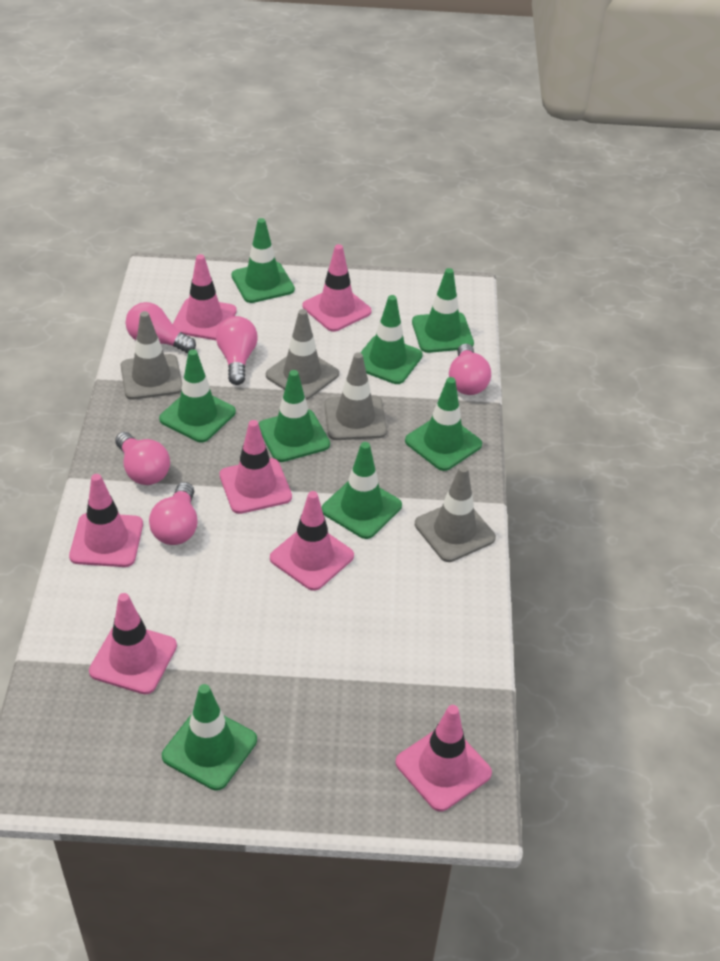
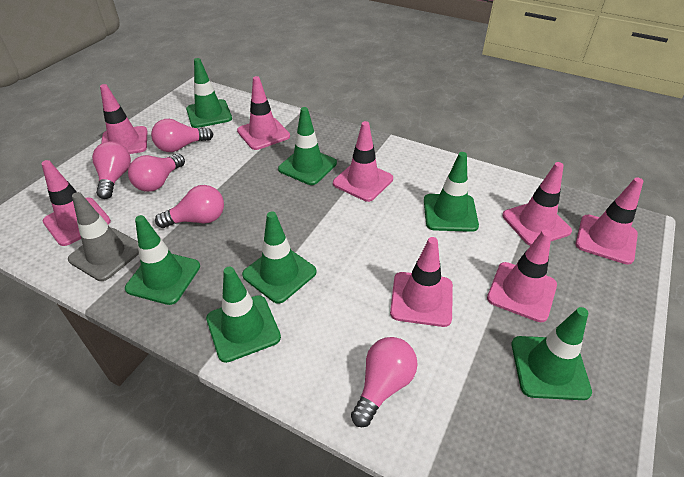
green traffic cone: [159,349,236,443] [162,684,257,791] [231,218,295,303] [259,370,330,462] [322,442,402,539] [360,295,423,384] [405,377,482,471] [412,268,474,353] = 8 -> [125,215,200,305] [186,58,232,128] [206,267,281,363] [242,211,317,304] [278,107,337,185] [424,152,479,232] [512,307,592,400] = 7
grey traffic cone: [121,311,182,400] [266,309,339,400] [324,352,387,440] [415,465,496,562] = 4 -> [68,192,139,281] = 1
pink traffic cone: [69,474,143,567] [89,593,177,694] [173,254,237,340] [220,420,292,514] [270,491,354,591] [303,244,372,332] [395,705,492,812] = 7 -> [41,160,111,246] [100,84,147,154] [237,76,290,150] [333,121,393,202] [390,237,453,327] [487,230,557,322] [502,162,572,246] [575,178,643,265] = 8

